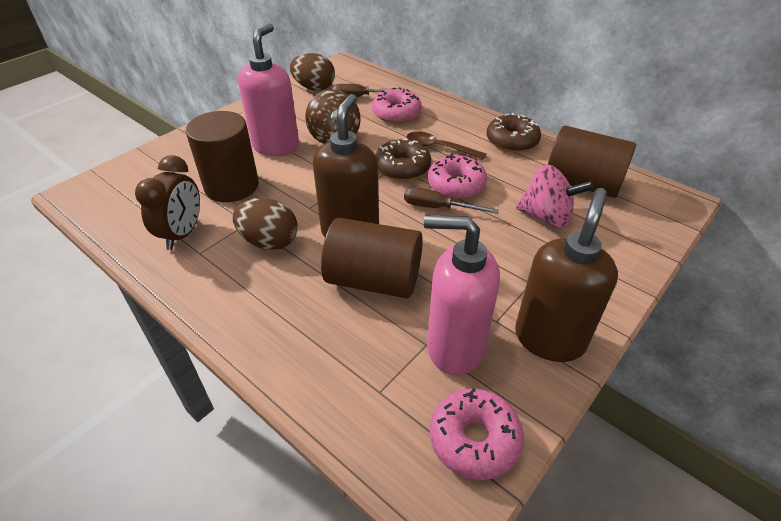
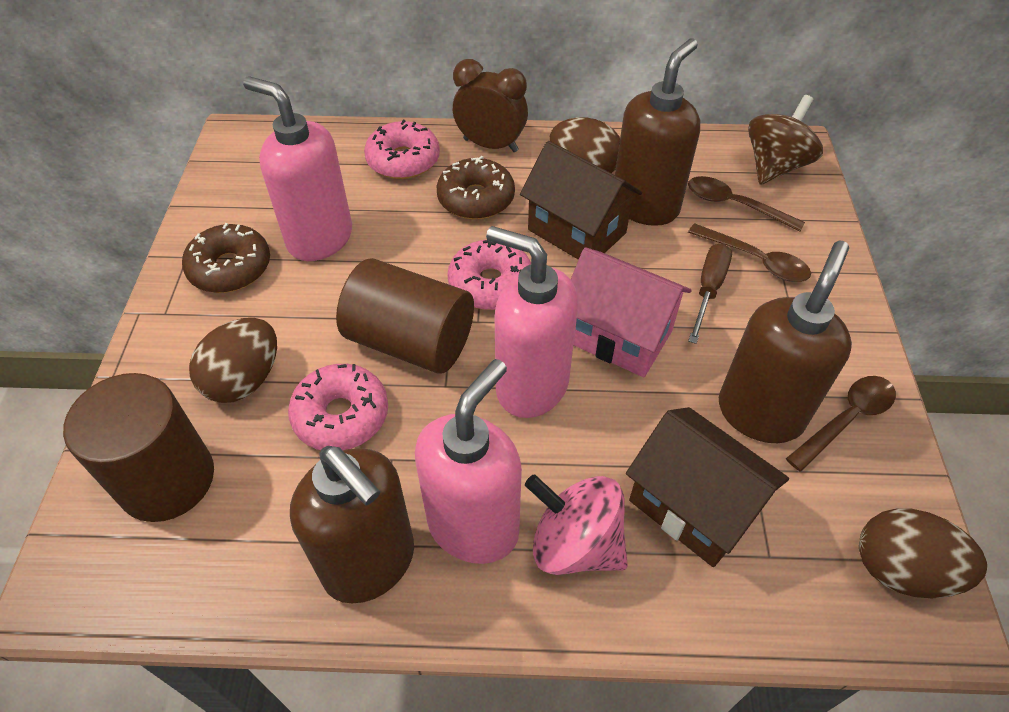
brown cylinder: [186,111,259,202] [321,218,423,299] [548,126,636,198] = 3 -> [63,373,214,522] [336,258,474,374] = 2
brown egg: [233,198,297,250] [290,53,335,91] = 2 -> [189,318,277,403] [549,117,620,173] [859,508,987,598] = 3
brown house: none = 0 -> [520,141,642,260] [626,407,789,567] = 2
brown screwdriver: [332,84,405,97] [404,187,499,214] = 2 -> [688,243,732,344] = 1
brown soap dispenser: [313,94,379,237] [515,188,618,362] = 2 -> [290,446,414,604] [615,39,700,226] [719,241,852,443] = 3
brown spoon: [407,131,487,160] = 1 -> [688,176,805,231] [688,223,811,282] [786,376,896,472] = 3
pink house: none = 0 -> [571,247,692,377] = 1
pink soap dispenser: [238,23,299,156] [424,215,500,375] = 2 -> [243,76,352,261] [415,359,522,564] [486,226,578,418] = 3

